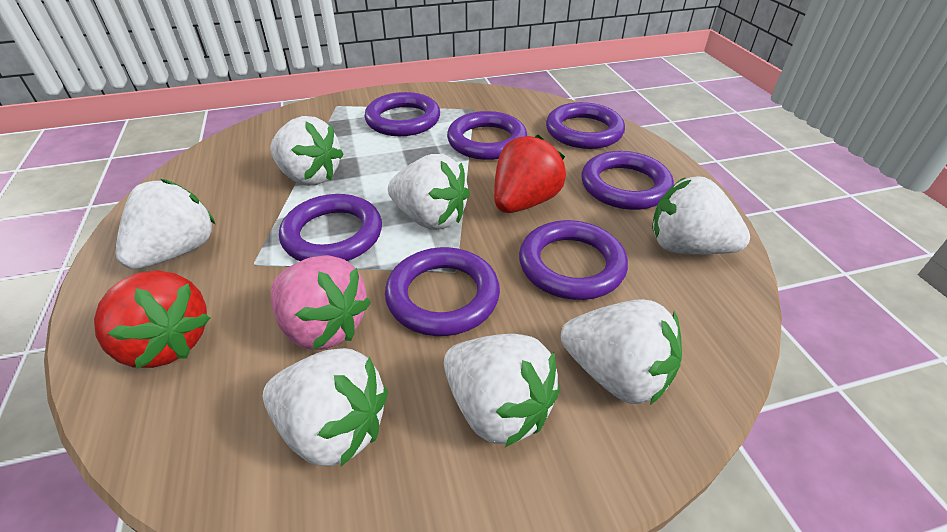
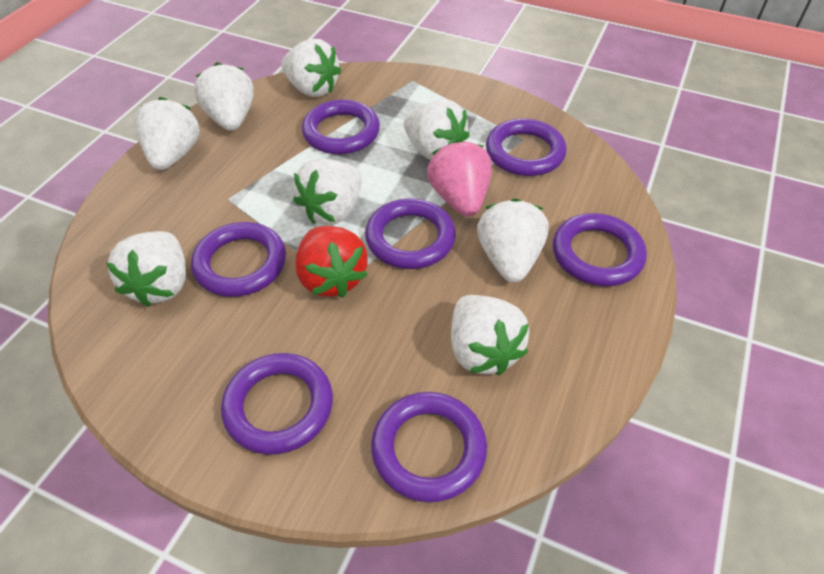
red strawberry: [94,270,210,369] [494,135,566,213] = 2 -> [295,226,368,298] = 1
white strawberry: [116,179,215,269] [263,348,388,467] [270,116,344,186] [388,154,470,230] [444,334,560,447] [561,299,682,405] [652,176,750,254] = 7 -> [106,231,186,307] [135,97,200,170] [194,62,254,131] [281,39,341,97] [293,159,362,225] [404,100,470,160] [451,295,530,376] [477,198,549,282] = 8

